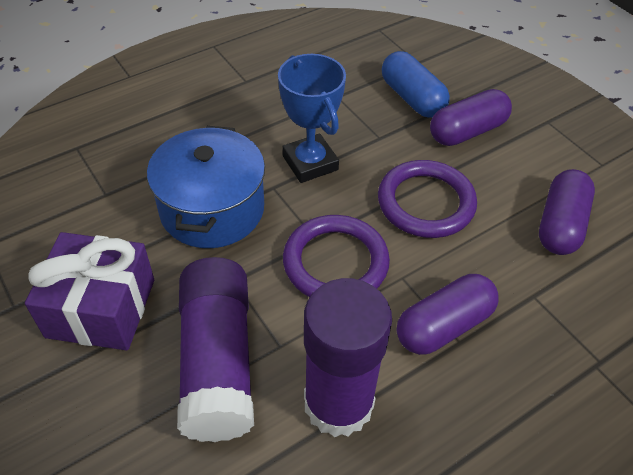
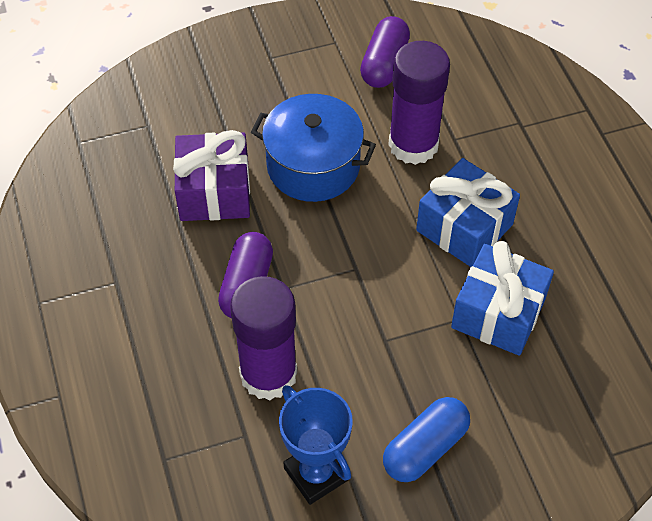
blue gift: none = 0 -> [416,158,520,267] [451,241,554,356] = 2
purple capsule: [397,274,498,355] [430,89,512,146] [539,169,595,255] = 3 -> [218,232,273,319] [360,16,410,88] = 2
purple ring: [283,215,390,297] [378,160,477,238] = 2 -> none = 0

